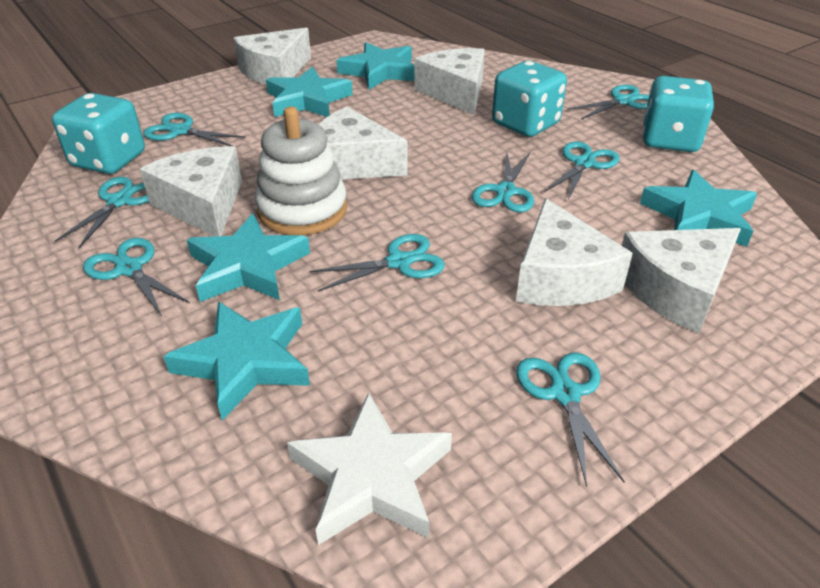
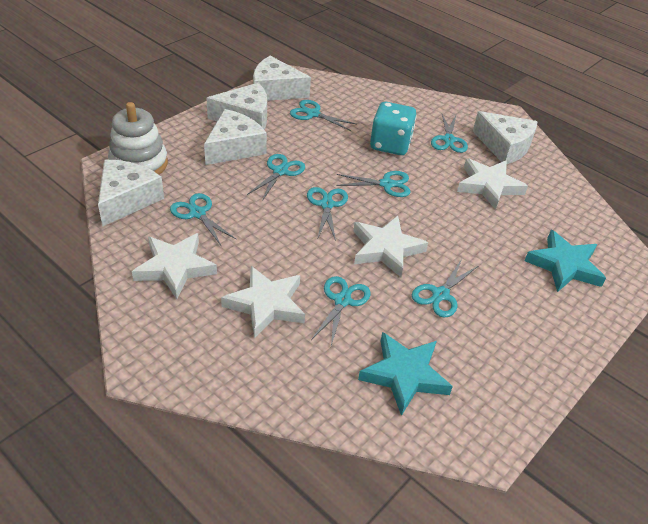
turquoise dice: [52,93,145,174] [492,61,567,137] [643,76,714,152] = 3 -> [370,102,417,155] = 1
turquoise star: [163,301,310,421] [187,213,310,302] [266,67,353,117] [336,42,414,90] [640,170,757,247] = 5 -> [358,332,453,416] [525,230,606,292] = 2
white cheese: [140,146,242,237] [234,28,311,85] [319,107,408,180] [414,48,485,115] [516,198,633,306] [622,228,741,333] = 6 -> [98,160,164,226] [204,109,267,165] [206,83,267,130] [253,56,311,101] [473,111,538,164] = 5
white star: [287,392,452,545] = 1 -> [132,233,217,299] [221,266,305,339] [353,216,428,277] [457,159,528,210] = 4

